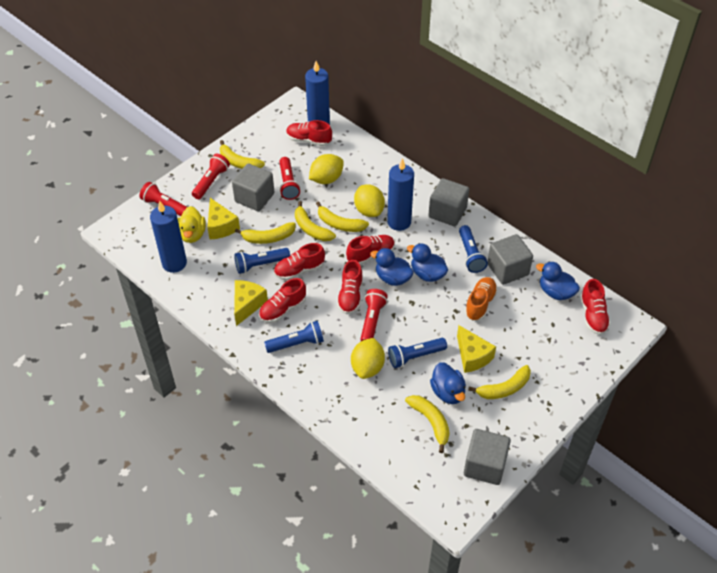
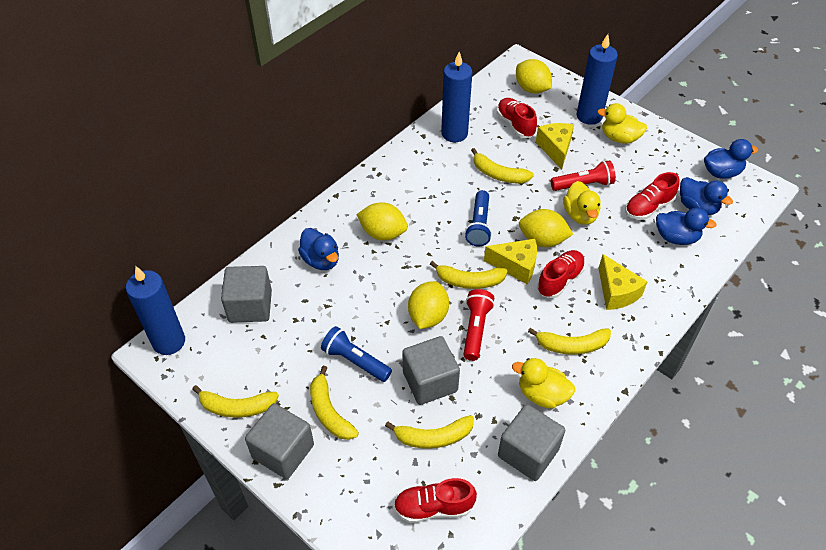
blue flashlight: [234,248,290,274] [264,321,324,353] [388,338,447,368] [459,225,488,273] = 4 -> [321,326,392,382] [465,190,492,246] = 2
orange shoe: [465,277,498,321] = 1 -> none = 0
red flashlight: [140,182,187,216] [192,154,230,199] [279,157,300,200] [360,289,388,341] = 4 -> [463,289,495,361] [551,160,616,191] = 2
red shoe: [259,278,306,323] [274,243,325,280] [286,120,332,146] [337,260,363,314] [346,235,395,265] [580,279,611,335] = 6 -> [394,478,477,523] [497,98,537,138] [537,250,585,298] [625,172,680,220] = 4
yellow duck: [178,206,206,243] = 1 -> [512,358,575,409] [563,181,601,225] [597,103,647,144] = 3
yellow lemon: [309,154,344,184] [351,338,385,379] [354,184,385,217] = 3 -> [356,202,408,241] [408,281,449,329] [516,59,552,94] [519,209,573,247] = 4

